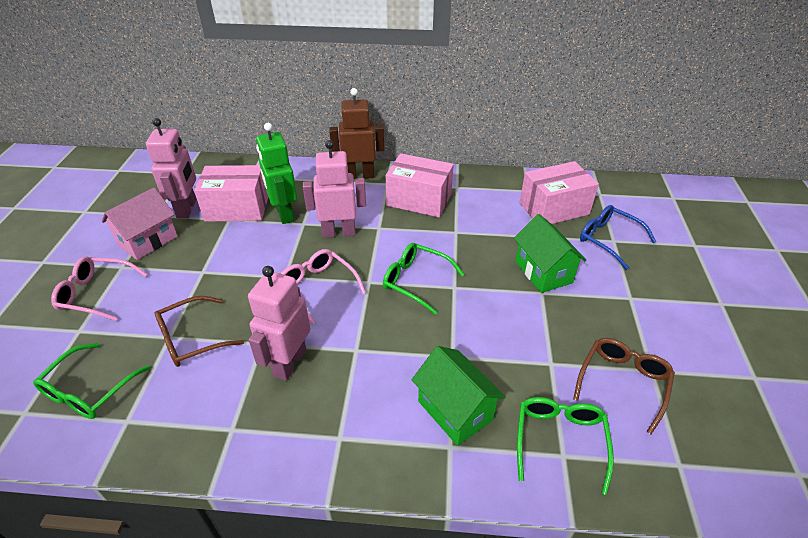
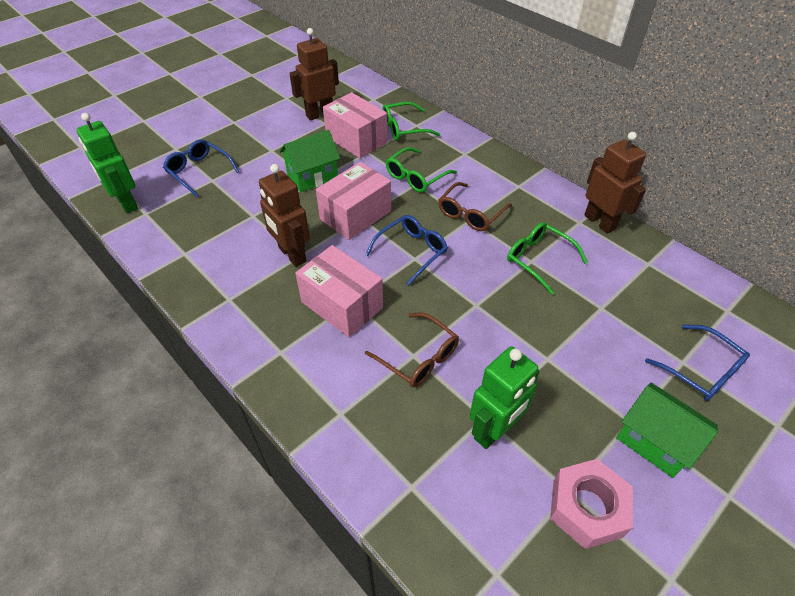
blue glasses: [580,205,656,270] = 1 -> [163,139,239,197] [365,215,448,286] [645,325,750,401] = 3
brown robot: [329,88,384,179] = 1 -> [259,164,310,267] [289,28,339,121] [584,132,646,234] = 3
green robot: [256,123,297,224] = 1 -> [76,113,138,213] [470,346,540,449] = 2
pink glasses: [51,257,148,321] [281,249,366,324] = 2 -> none = 0
pink house: [102,187,178,260] = 1 -> none = 0
pink nut: none = 0 -> [550,459,633,549] = 1
pink robot: [146,118,196,219] [248,266,310,381] [303,140,366,238] = 3 -> none = 0

